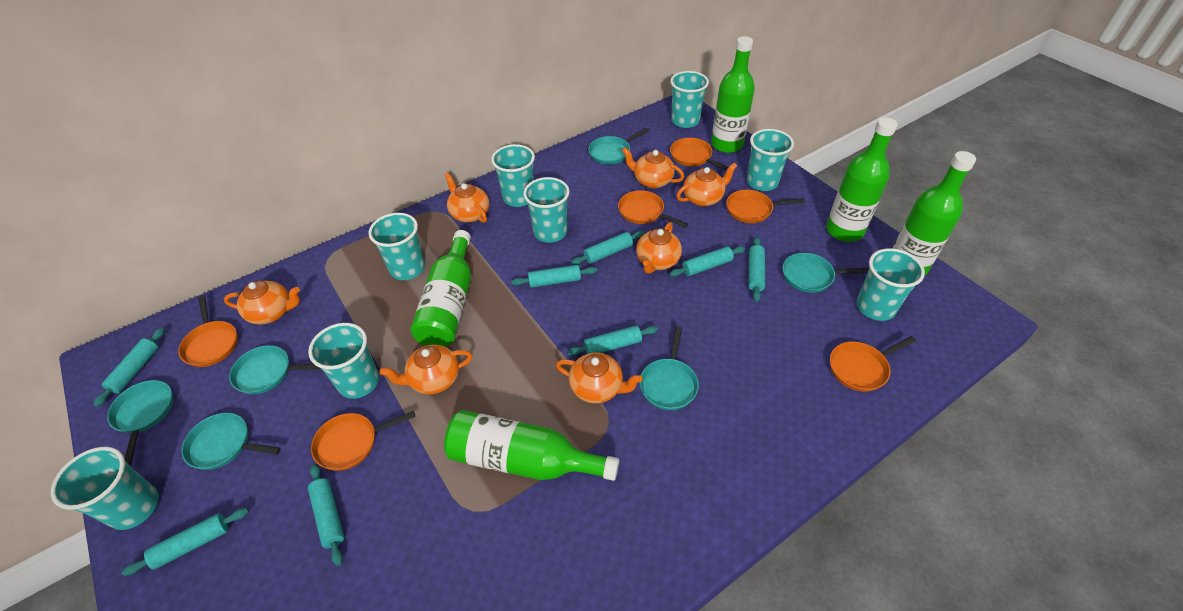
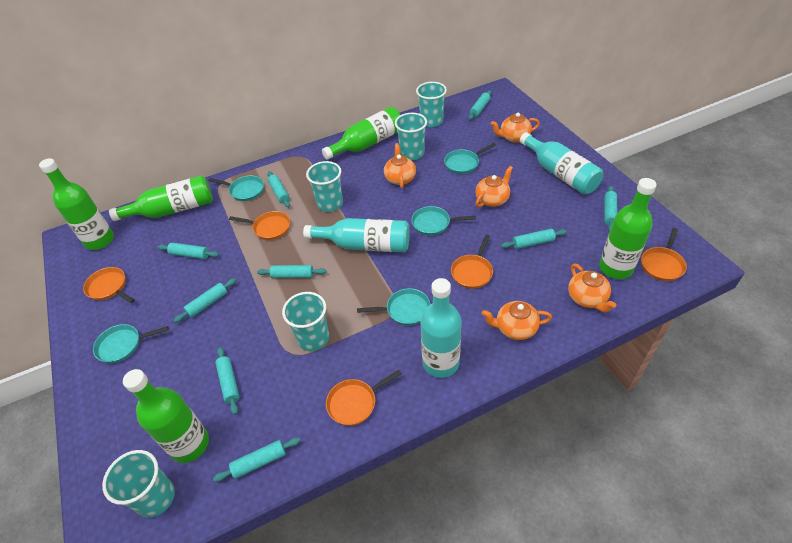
orange pan: [178,296,238,367] [311,411,415,471] [618,190,688,228] [670,138,728,171] [726,190,805,223] [830,336,916,392] = 6 -> [83,267,135,303] [229,211,290,240] [326,370,402,426] [451,234,493,289] [641,228,687,281] = 5
orange teapot: [224,281,300,325] [380,345,472,394] [445,173,489,223] [556,353,643,403] [622,148,684,189] [636,222,682,274] [676,163,737,206] = 7 -> [384,143,416,188] [475,166,513,207] [482,301,552,340] [491,113,540,143] [568,264,616,312] = 5
turquoise bottle: none = 0 -> [303,218,410,252] [421,278,462,378] [520,132,603,195] = 3
turquoise cup: [51,447,159,530] [308,323,379,399] [368,213,425,280] [491,144,535,207] [523,177,570,243] [670,71,709,128] [747,129,794,191] [857,248,925,321] = 8 -> [102,450,175,518] [282,292,329,351] [306,161,343,212] [395,113,427,160] [416,82,447,127] = 5
turquoise pan: [107,380,173,465] [181,413,281,470] [229,345,321,394] [589,128,650,165] [640,326,699,410] [783,253,869,293] = 6 -> [93,324,169,363] [208,175,264,201] [357,288,430,325] [411,206,476,236] [444,143,496,174] = 5
turquoise rolling pin: [93,328,165,407] [122,508,249,576] [308,464,344,566] [511,265,597,288] [567,325,658,356] [571,231,644,265] [670,246,745,277] [748,237,765,302] = 8 -> [158,243,219,259] [173,278,237,323] [213,437,301,482] [215,347,240,415] [257,265,326,278] [268,171,290,208] [468,90,491,120] [501,229,567,249] [604,186,618,232] = 9

